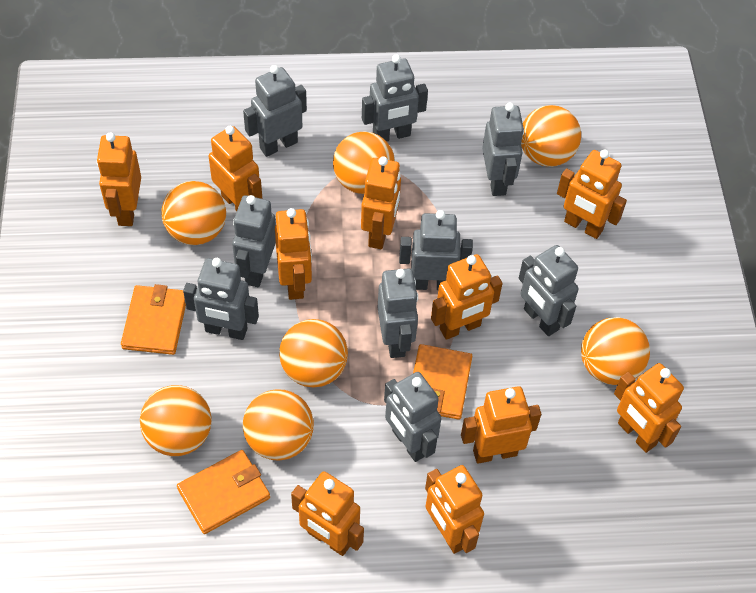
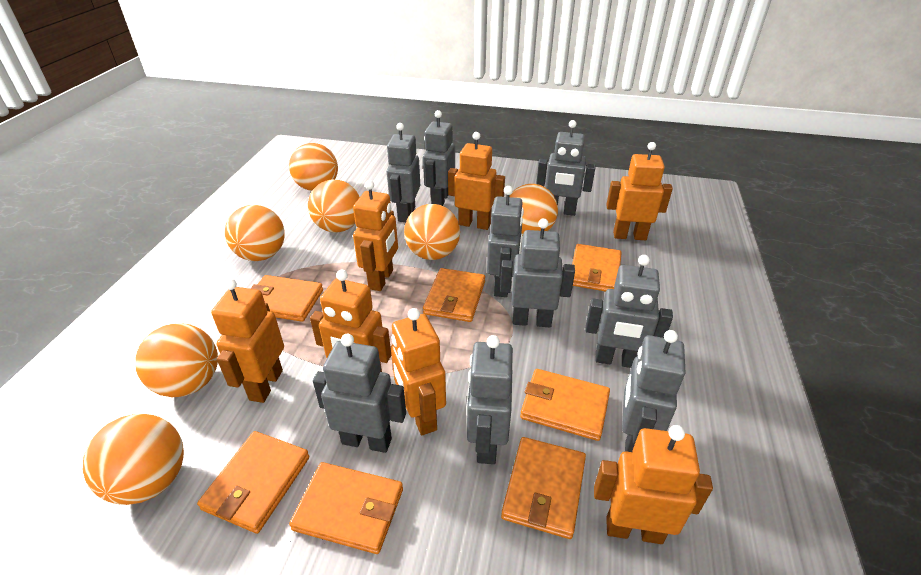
orange robot: [97,132,141,226] [209,126,262,212] [275,208,312,300] [291,471,364,556] [361,156,401,249] [425,465,484,554] [431,254,503,340] [461,386,541,464] [557,149,627,239] [614,363,684,453] = 10 -> [211,278,284,403] [310,270,391,372] [353,180,398,291] [391,308,446,435] [448,132,505,230] [594,425,713,544] [606,142,673,240] = 7
orange wallet: [121,284,186,355] [177,450,270,534] [413,344,472,420] = 3 -> [197,431,309,534] [250,275,323,322] [289,462,403,554] [423,268,485,322] [501,437,586,539] [520,369,610,441] [572,244,622,292] = 7

